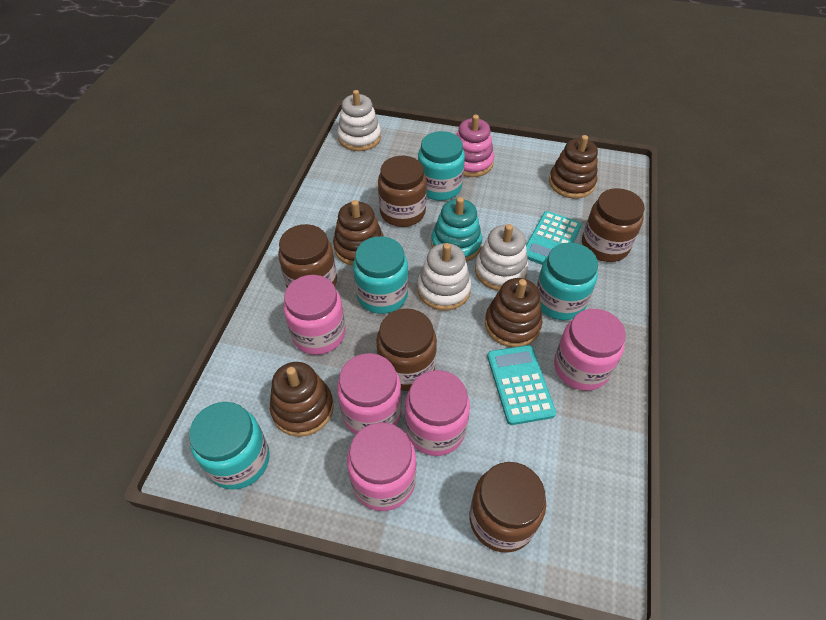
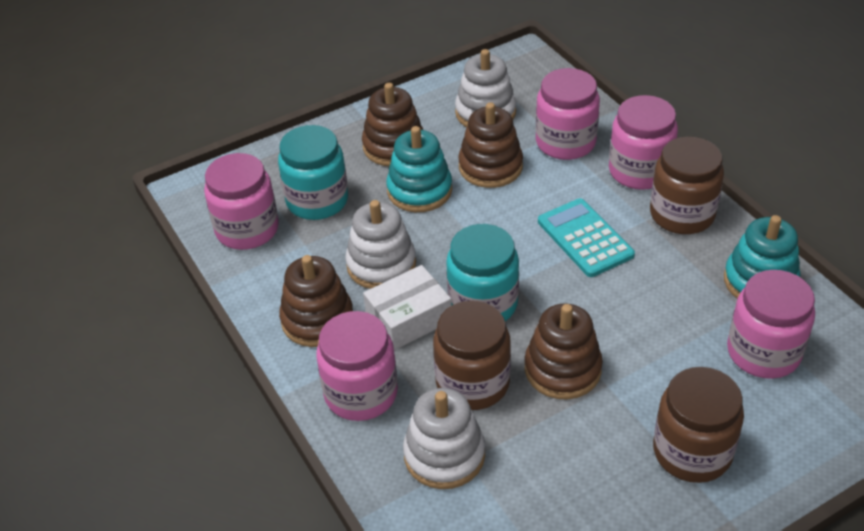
brown jar: [278,224,337,287] [376,309,437,391] [378,156,427,227] [469,462,546,553] [582,188,645,262] = 5 -> [433,300,511,410] [650,137,724,234] [653,367,744,483] = 3
pink stacking toy: [456,115,494,177] = 1 -> none = 0
turquoise calculator: [487,345,556,425] [526,211,582,265] = 2 -> [538,198,635,277] = 1
turquoise jar: [189,402,270,490] [353,236,408,314] [418,131,465,201] [536,243,598,320] = 4 -> [278,125,348,220] [446,224,519,321] = 2
turquoise stacking toy: [431,197,482,262] = 1 -> [386,126,452,212] [724,215,800,298] = 2
white box: none = 0 -> [363,265,451,350] = 1

